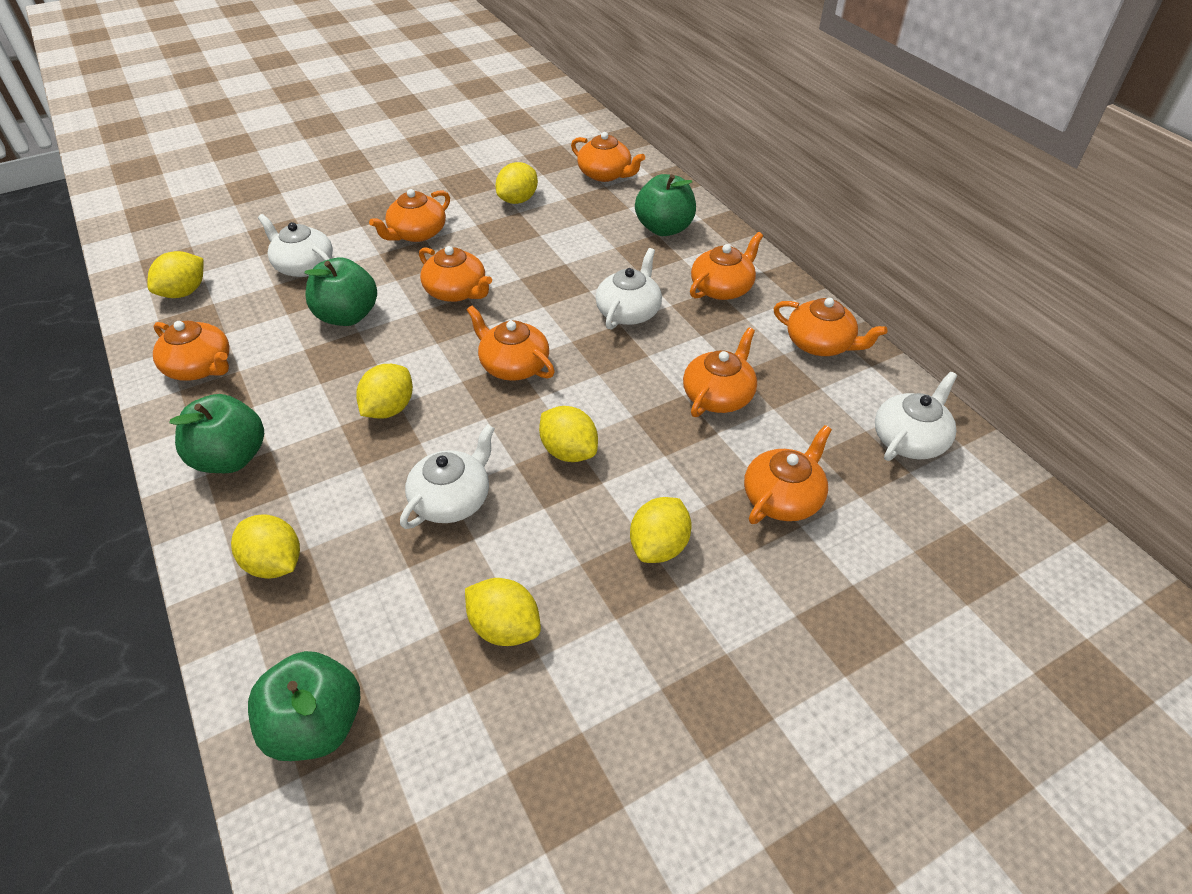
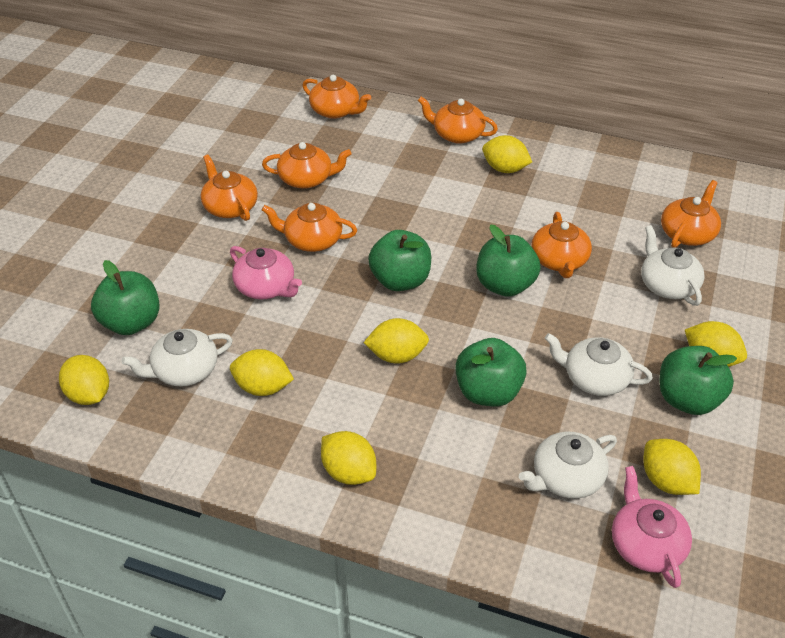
green apple: [169,394,264,473] [248,651,360,761] [304,257,377,326] [635,174,696,236] = 4 -> [91,260,160,335] [368,230,431,291] [455,338,527,406] [477,225,540,297] [660,346,737,415] = 5
orange teapot: [153,321,230,381] [369,189,450,242] [419,246,492,302] [467,306,555,381] [571,132,645,182] [683,327,757,417] [690,232,763,300] [744,425,832,524] [773,298,887,356] = 9 -> [201,155,258,221] [262,142,352,189] [262,203,357,252] [302,75,371,119] [418,97,498,144] [532,212,592,278] [661,180,721,248] = 7
pink teapot: none = 0 -> [230,246,302,300] [612,466,692,588] = 2

